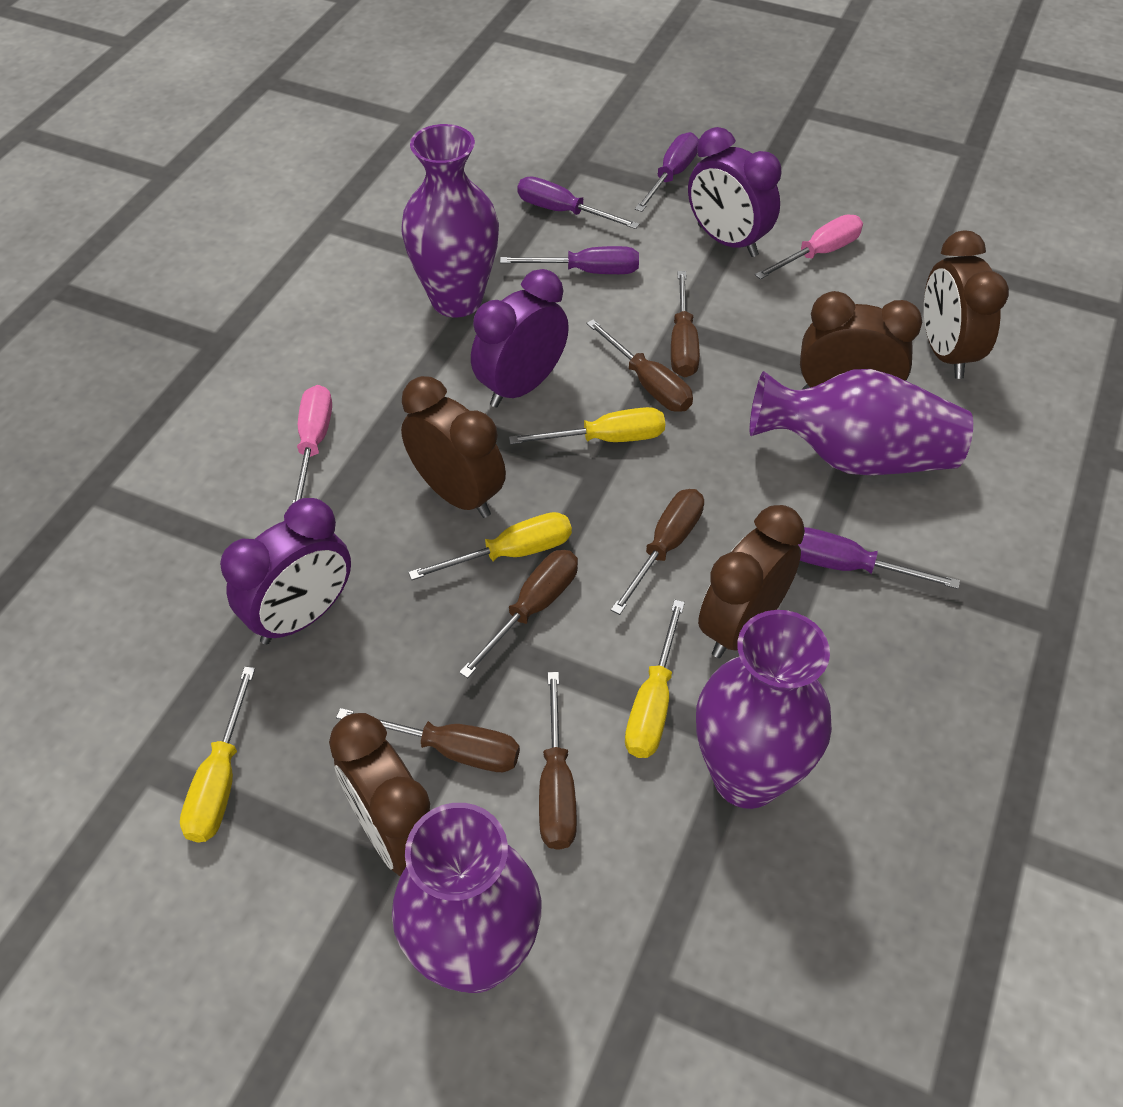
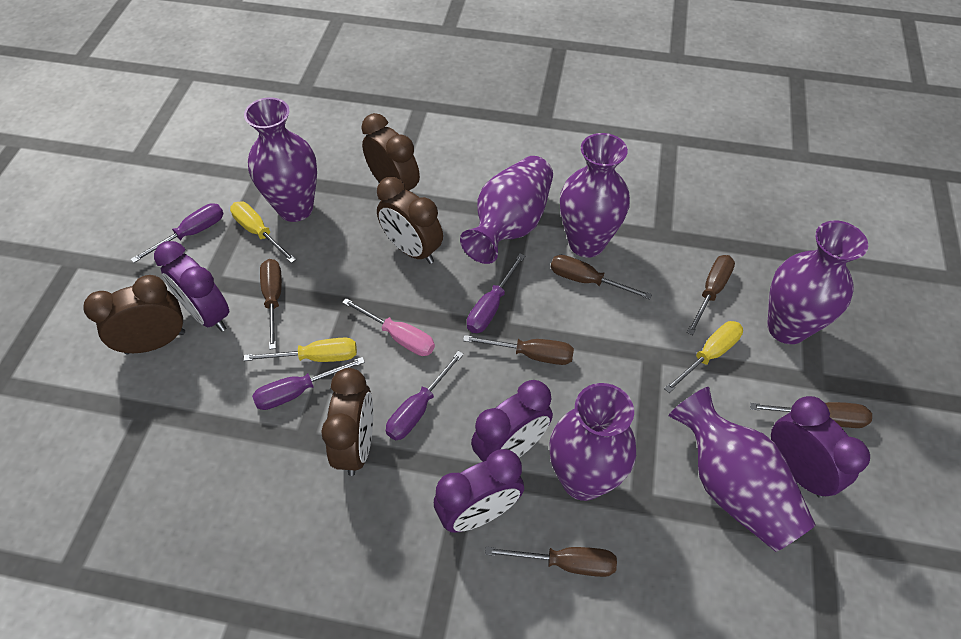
brown clock: [329,713,430,876] [401,376,506,518] [698,505,805,658] [800,291,922,389] [924,230,1009,379] = 5 -> [84,275,185,354] [321,368,373,476] [362,113,420,191] [377,177,443,264] = 4
pink screwdriver: [292,385,332,503] [755,215,863,280] = 2 -> [342,298,435,356] = 1
purple clock: [220,498,351,645] [471,269,569,408] [688,127,781,257] = 3 -> [154,241,229,332] [434,449,524,533] [471,380,553,462] [771,396,870,498] = 4
purple vase: [392,803,541,993] [401,124,499,317] [696,610,832,809] [750,369,973,475] = 4 -> [244,97,317,222] [460,156,553,264] [549,383,636,501] [560,133,630,258] [669,387,816,552] [767,221,868,344] = 6
yellow screwdriver: [180,667,255,842] [408,512,572,580] [509,407,665,445] [625,600,685,758] = 4 -> [230,201,296,263] [244,338,357,362] [664,321,743,393] = 3

